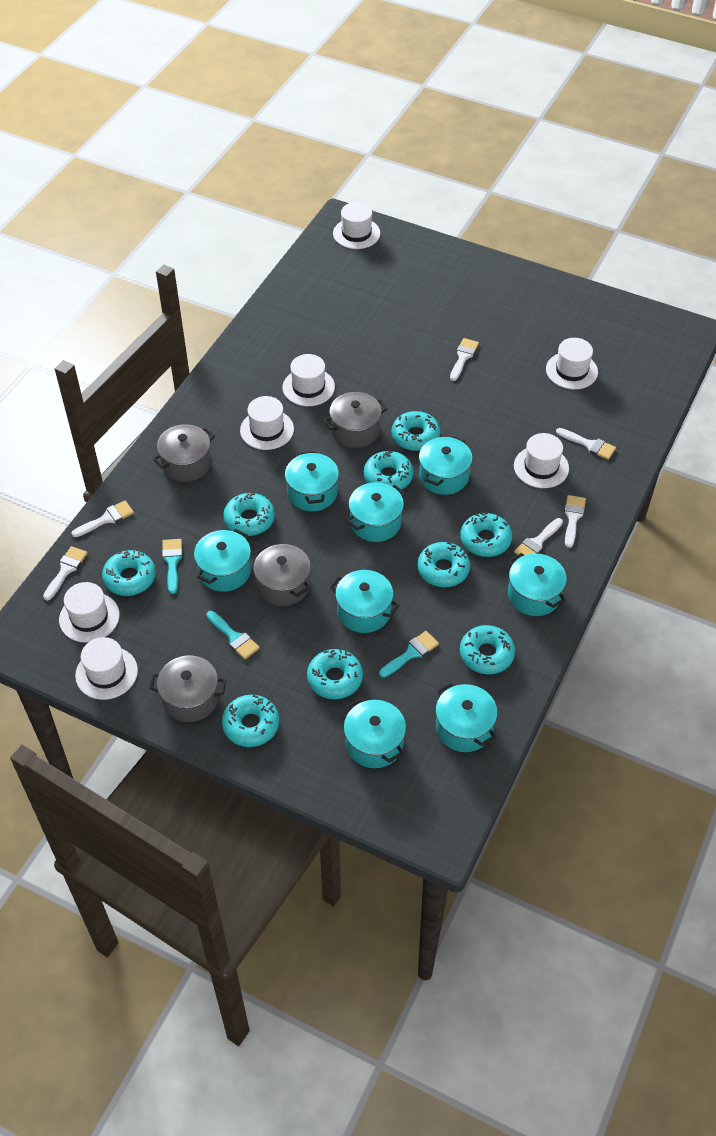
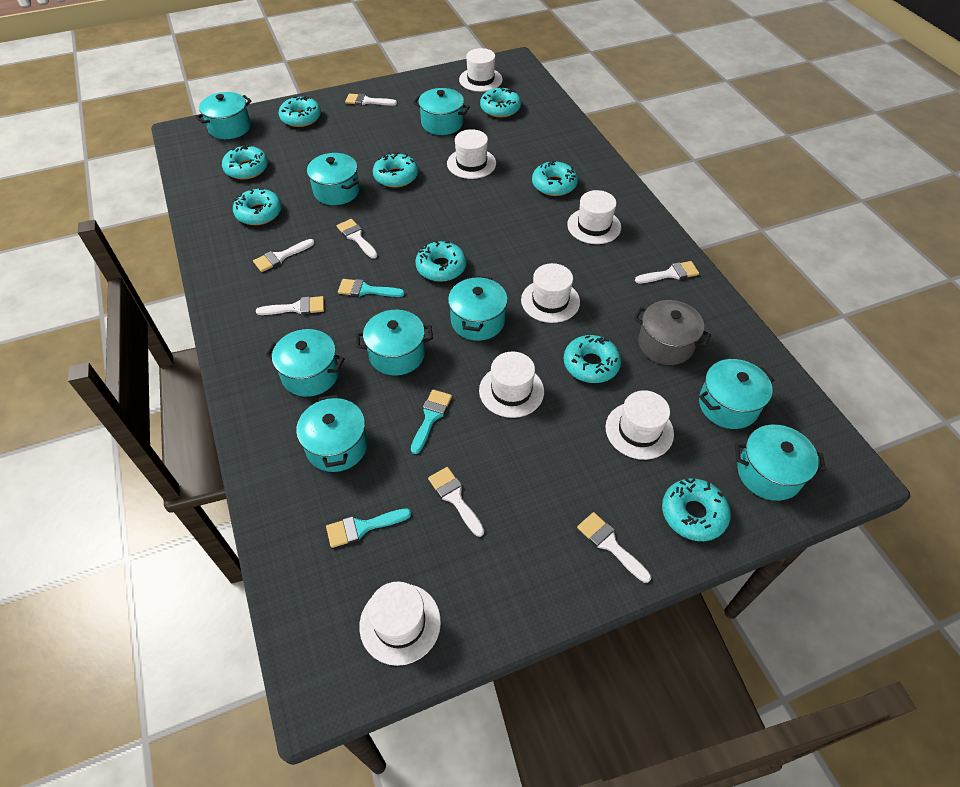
grey pot: [149,655,226,722] [153,424,215,482] [253,544,311,606] [323,392,387,448] = 4 -> [634,300,711,365] = 1
turquoise pot: [194,529,251,592] [285,451,339,511] [330,570,400,633] [344,698,406,768] [346,482,406,542] [419,436,473,495] [435,683,498,752] [508,553,567,616] = 8 -> [195,92,252,139] [266,329,345,397] [296,395,368,472] [307,153,360,205] [356,310,433,376] [413,88,470,135] [448,276,508,341] [699,359,774,429] [735,425,826,501] = 9
white brush: [43,546,88,601] [71,501,134,537] [450,338,479,381] [514,518,563,557] [556,428,616,460] [564,495,586,548] = 6 -> [253,239,315,272] [256,296,324,315] [337,219,378,259] [345,93,397,106] [428,467,484,537] [577,512,651,583] [635,261,699,283] = 7

